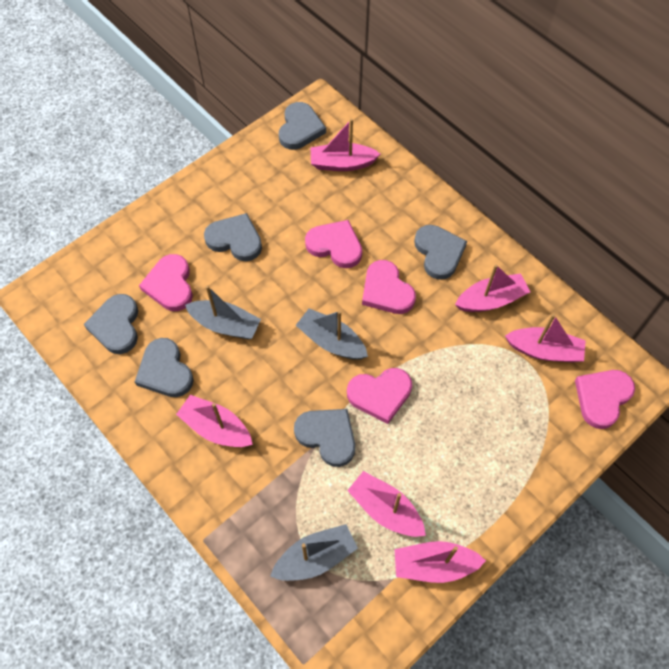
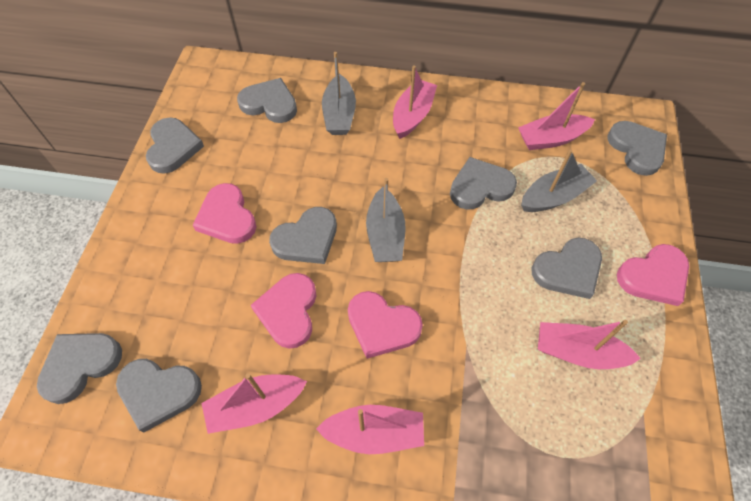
grey heart: [84,294,138,354] [135,338,194,397] [204,213,262,261] [279,102,326,150] [294,409,355,467] [414,225,467,280] = 6 -> [37,333,122,404] [116,359,202,433] [146,117,204,174] [237,78,297,123] [269,207,337,264] [450,157,517,210] [532,238,602,299] [607,121,667,176] = 8
pink boat: [176,395,253,447] [311,119,380,171] [347,471,426,537] [394,541,486,583] [455,264,530,312] [505,314,586,362] = 6 -> [201,373,307,434] [316,405,424,454] [393,66,437,139] [518,82,595,150] [538,320,641,369] = 5
pink heart: [139,254,193,311] [305,220,362,268] [347,368,412,424] [362,260,416,314] [575,370,635,429] = 5 -> [192,183,256,244] [251,273,316,349] [348,291,423,359] [617,244,689,306] = 4

